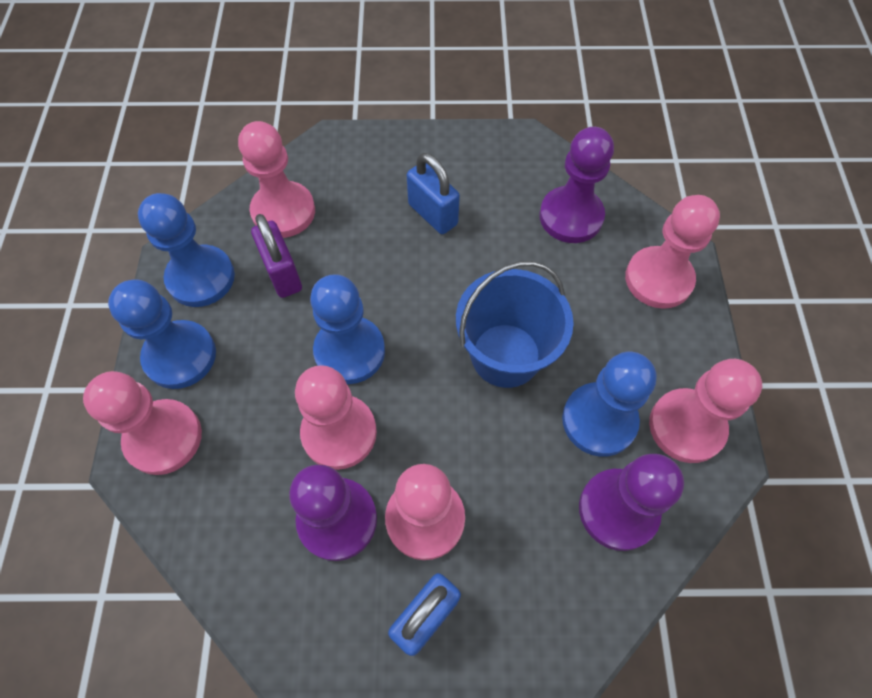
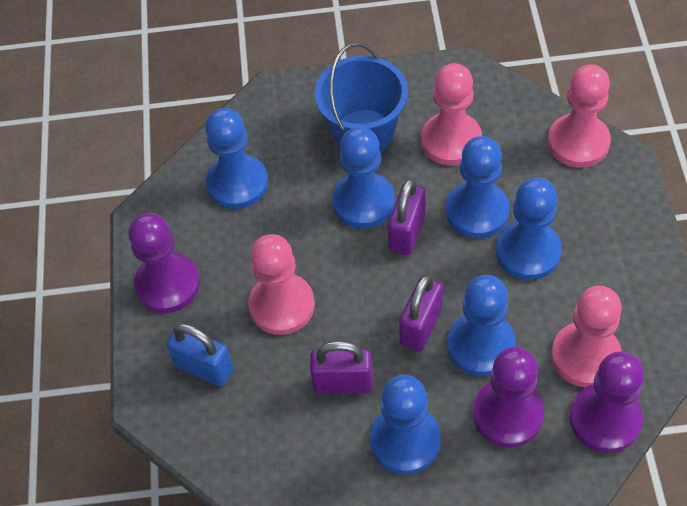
blue padlock: [388,573,461,656] [407,153,460,234] = 2 -> [167,323,233,387] = 1
blue pawn: [108,279,216,389] [138,193,235,307] [310,274,385,384] [562,352,657,457] = 4 -> [205,108,268,209] [332,127,395,229] [370,375,441,475] [446,136,510,239] [447,275,516,376] [496,178,562,280] = 6
pink pawn: [83,371,202,475] [238,121,315,238] [295,365,377,470] [385,464,465,560] [625,195,720,309] [649,359,762,463] = 6 -> [248,234,315,335] [421,63,482,166] [548,64,611,168] [551,286,622,387] = 4
purple padlock: [251,214,302,298] = 1 -> [310,341,373,393] [388,178,426,255] [399,274,443,352] = 3

